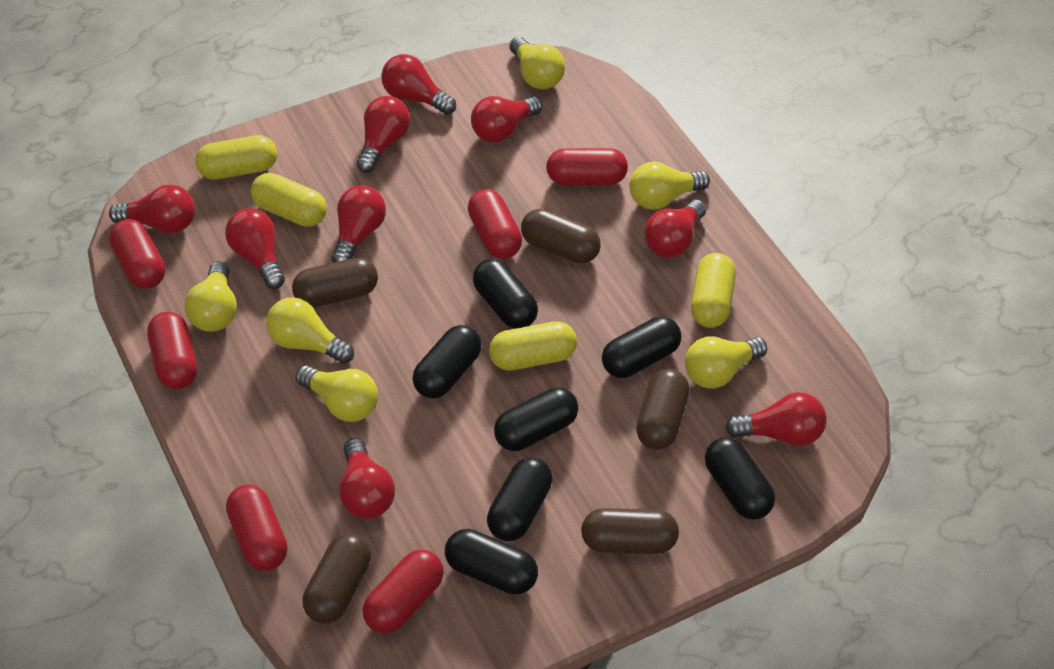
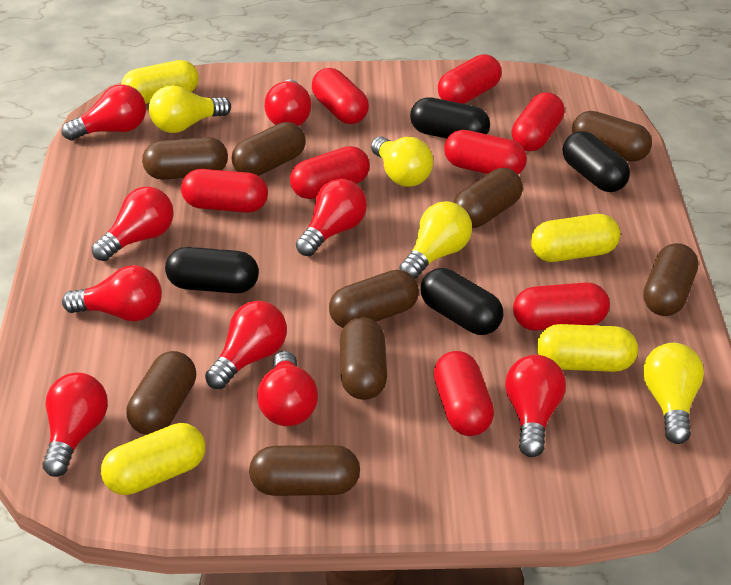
black capsule: [412,325,482,398] [445,529,538,595] [473,259,538,329] [487,457,552,541] [494,387,578,451] [602,317,681,378] [705,437,775,520] = 7 -> [165,247,259,293] [410,97,490,139] [420,268,504,335] [563,131,630,192] = 4
brown capsule: [292,257,378,307] [303,533,371,624] [521,209,601,263] [581,508,679,554] [636,369,689,450] = 5 -> [126,351,196,435] [142,137,228,180] [232,122,306,176] [249,445,360,496] [329,270,419,328] [340,317,387,400] [453,168,523,228] [572,111,652,162] [643,243,698,316] = 9
red capsule: [109,219,165,289] [147,312,197,389] [226,485,288,571] [363,550,444,634] [468,189,522,259] [546,148,628,185] = 6 -> [181,169,268,213] [290,146,370,199] [312,68,369,124] [433,351,494,436] [438,54,502,104] [444,130,527,174] [512,92,565,151] [513,282,610,331] = 8
yellow light bulb: [185,261,237,332] [266,297,354,364] [295,365,378,422] [509,37,565,89] [629,162,710,210] [685,336,767,389] = 6 -> [149,85,231,133] [371,136,433,187] [399,201,472,279] [643,343,704,444] = 4

